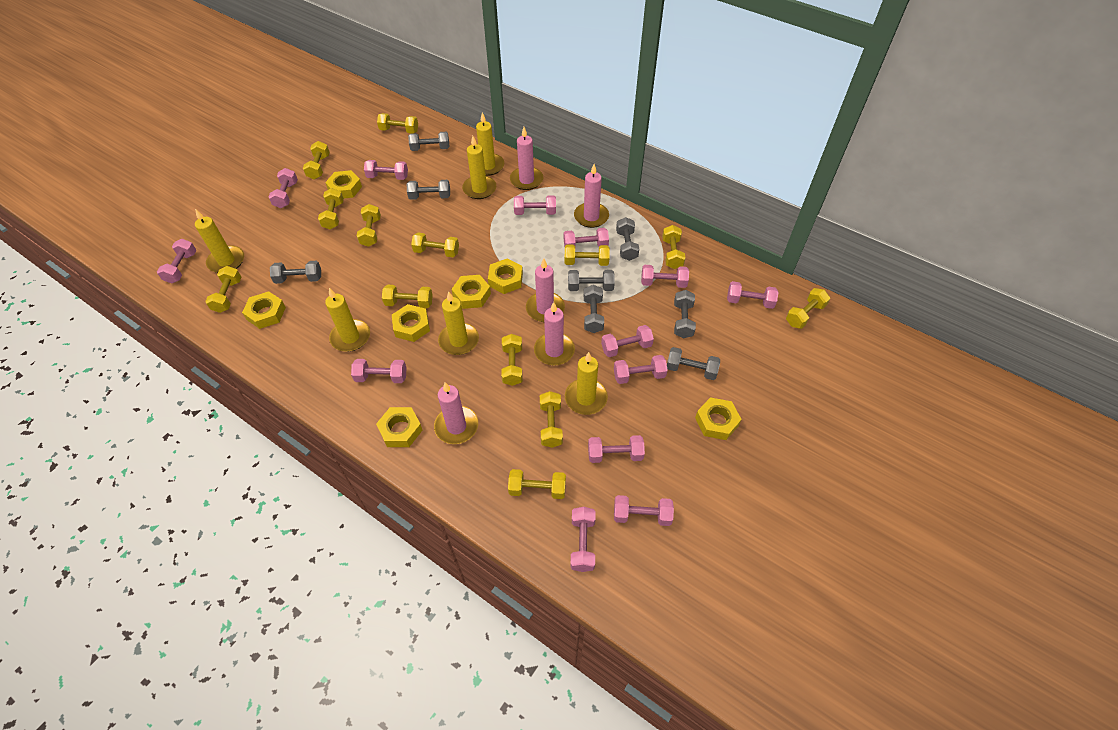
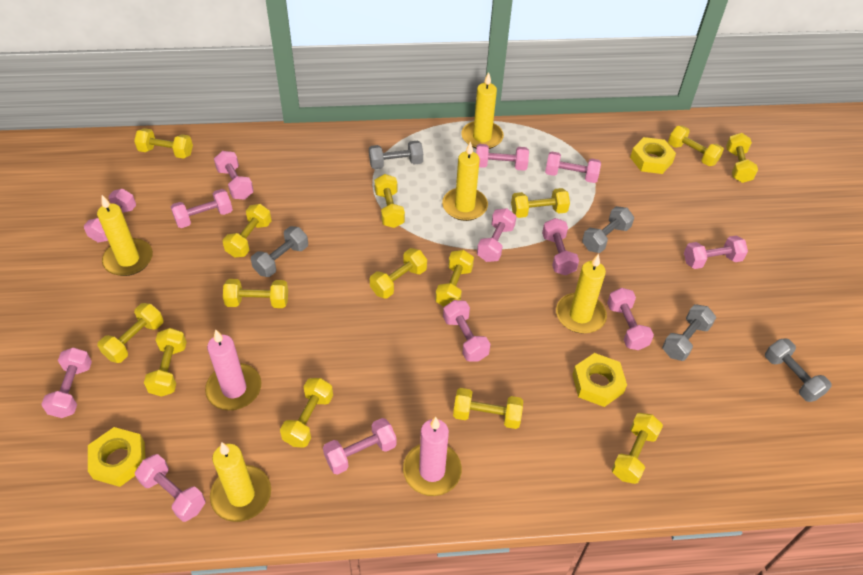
grey dumbbell: [270,261,321,284] [407,180,450,200] [408,132,449,151] [568,270,615,291] [584,285,604,333] [616,217,639,261] [667,347,720,380] [674,290,696,338] = 8 -> [251,226,308,277] [369,141,423,169] [582,206,634,253] [662,304,716,361] [765,339,832,402] = 5
pink candle: [434,382,478,444] [510,127,543,190] [526,258,565,322] [534,302,575,365] [574,164,609,228] = 5 -> [205,329,261,410] [403,417,462,496] = 2
yellow candle: [195,209,244,273] [325,288,370,352] [438,291,479,355] [462,136,496,199] [476,113,504,176] [565,352,608,415] = 6 -> [97,195,153,276] [210,442,271,522] [442,141,488,221] [461,72,504,149] [556,253,607,334] = 5
yellow dumbbell: [205,266,242,313] [303,141,330,180] [318,188,344,230] [357,204,381,247] [377,113,418,133] [382,285,433,308] [411,233,459,257] [501,334,523,386] [508,469,566,499] [540,391,563,448] [565,245,610,266] [662,225,685,269] [786,288,830,329] = 13 -> [97,303,163,363] [134,128,193,159] [144,328,187,397] [223,204,272,258] [223,279,288,308] [280,378,333,448] [370,248,427,299] [374,174,405,228] [435,250,474,307] [453,388,523,429] [511,188,570,218] [612,413,663,484] [668,126,724,166] [726,133,758,183] = 14
yellow nut: [242,291,286,329] [325,170,362,199] [376,407,423,447] [392,304,430,342] [451,275,491,309] [488,259,523,294] [695,397,742,440] = 7 -> [88,427,145,487] [572,353,627,407] [630,137,676,174] = 3

